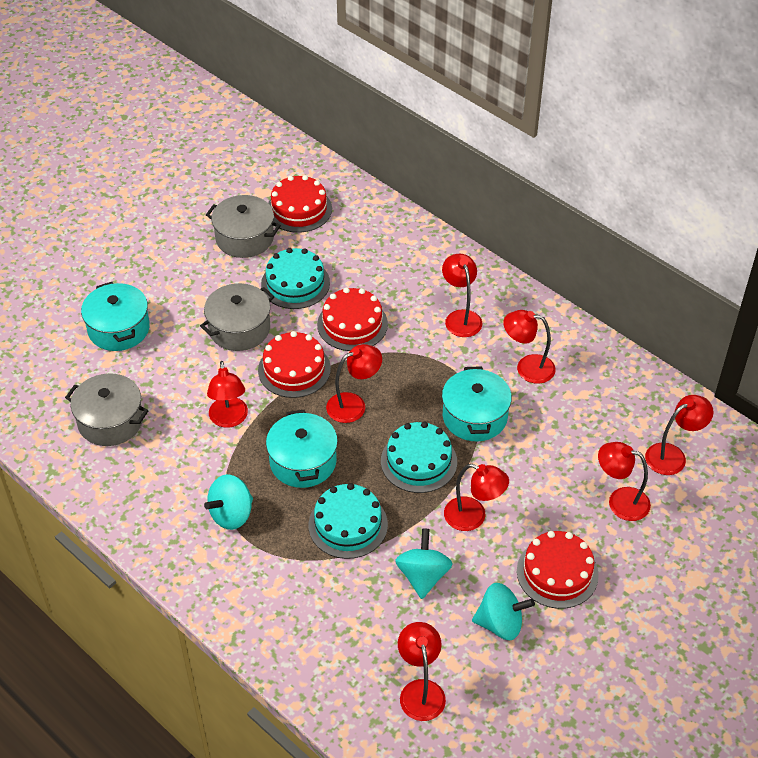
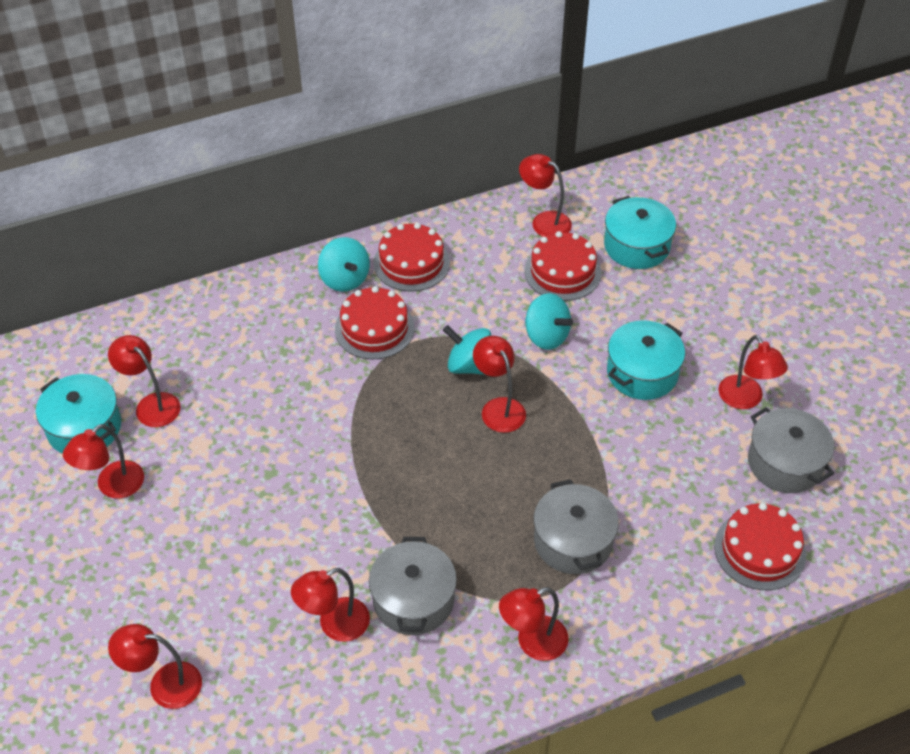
turquoise cake: [261,248,330,309] [309,483,388,559] [381,422,457,493] = 3 -> none = 0

